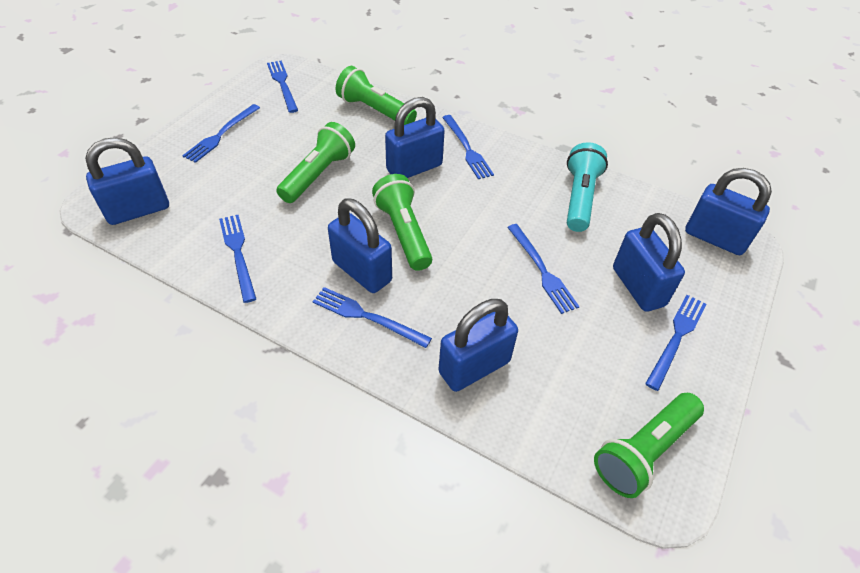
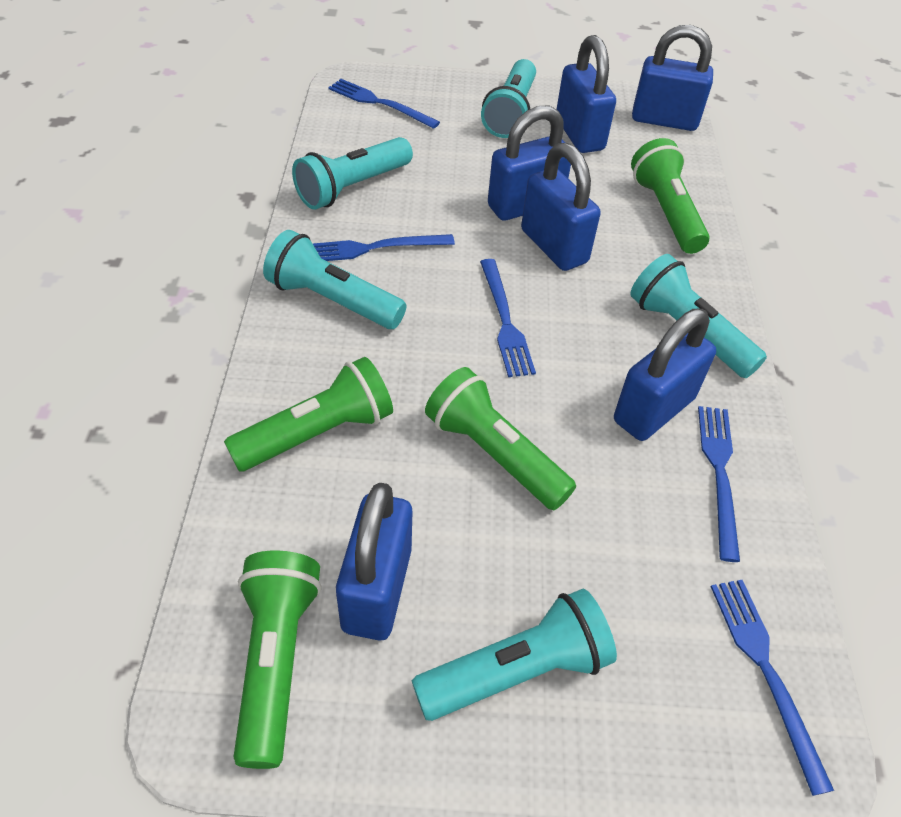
blue fork: [182,104,260,163] [219,215,256,303] [267,61,298,113] [312,287,432,348] [442,115,494,179] [507,224,580,314] [645,295,706,391] = 7 -> [313,234,455,261] [328,79,440,129] [480,259,536,377] [698,406,740,562] [711,580,834,796] = 5
turquoise flashlight: [567,142,608,232] = 1 -> [263,230,407,329] [292,137,413,209] [412,589,617,721] [481,59,536,138] [630,254,767,378] = 5

